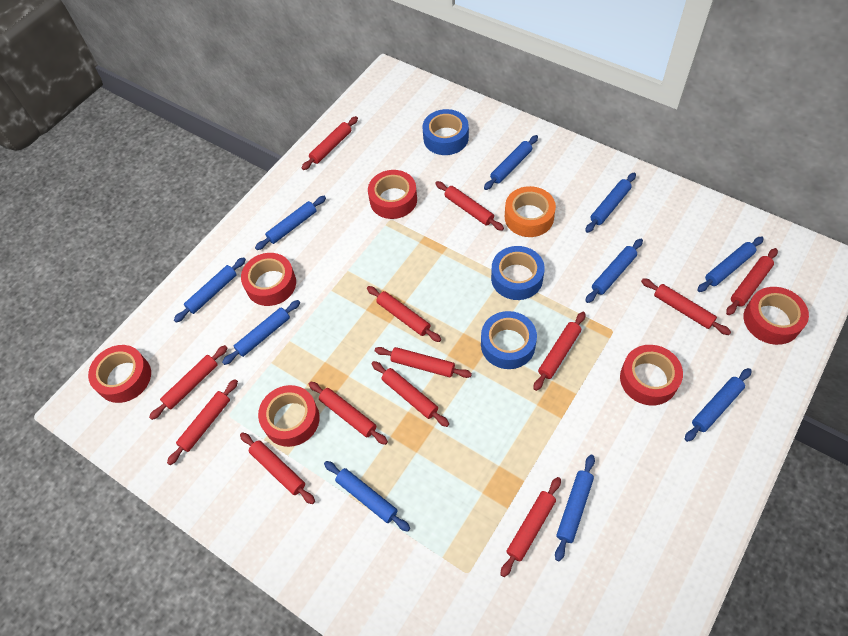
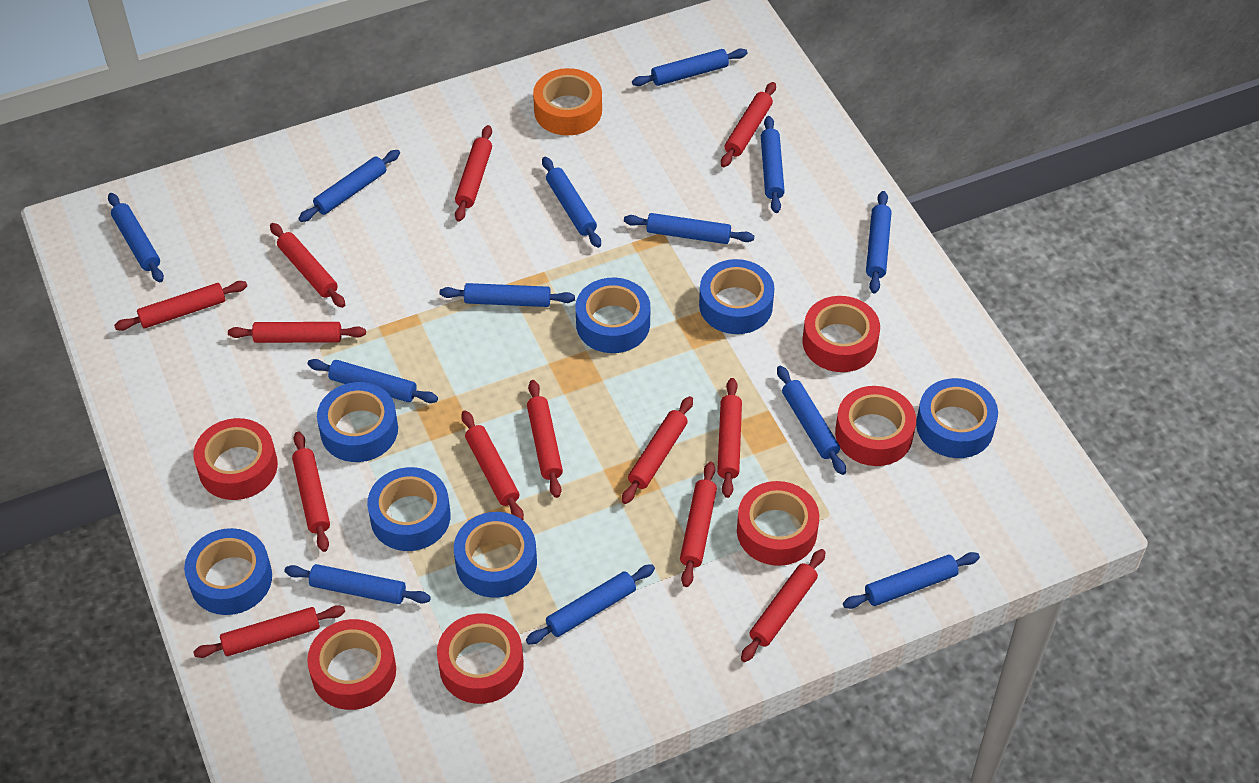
blue rolling pin: [174,257,246,323] [222,300,300,365] [255,196,326,250] [324,461,410,532] [484,135,538,190] [555,455,595,561] [585,173,636,233] [585,239,643,303] [685,368,752,442] [697,236,764,292] = 10 -> [108,193,164,282] [284,564,431,604] [298,150,400,222] [307,359,438,403] [440,283,575,307] [526,564,655,645] [542,157,601,248] [624,213,754,244] [632,48,748,86] [761,116,785,213] [777,366,846,475] [843,552,980,609] [866,191,891,294] = 13
blue tape: [422,109,469,155] [481,311,537,369] [491,246,545,300] = 3 -> [184,528,272,615] [317,382,398,462] [367,467,451,551] [454,512,537,598] [575,278,650,353] [699,259,775,334] [916,378,998,458] = 7

